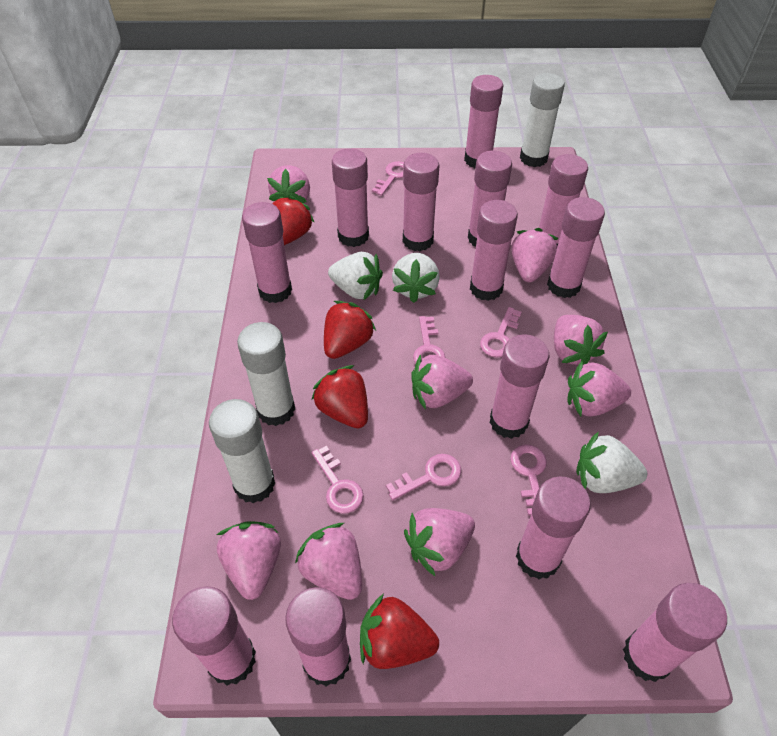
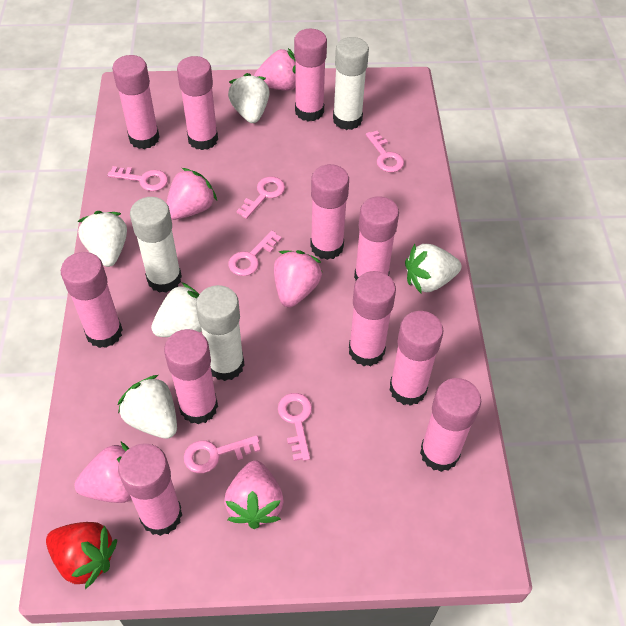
pink glue stick: [172,586,256,686] [242,202,292,303] [285,587,351,686] [332,148,369,247] [403,153,440,251] [464,75,504,168] [468,151,512,246] [470,200,518,301] [490,334,549,439] [516,476,591,579] [539,154,588,246] [547,197,605,298] [623,583,727,682] = 13 -> [61,252,123,348] [112,55,160,149] [118,443,182,536] [164,329,218,424] [177,56,218,150] [294,29,327,122] [310,164,349,260] [349,271,396,366] [354,196,399,282] [389,311,443,406] [420,378,481,472] = 11
pink strawberry: [217,521,281,600] [267,165,310,203] [295,523,362,600] [404,508,475,576] [411,354,473,410] [511,228,559,283] [554,315,608,365] [567,361,631,417] = 8 -> [74,442,132,503] [167,168,217,220] [224,460,284,529] [254,48,296,91] [274,250,322,308] = 5
red strawberry: [272,196,314,245] [312,365,368,428] [324,301,376,359] [360,593,439,669] = 4 -> [46,522,117,589] = 1
white strawberry: [328,252,383,300] [392,253,440,303] [576,431,647,493] = 3 -> [77,211,127,267] [118,375,177,439] [151,282,202,337] [228,73,270,123] [405,243,462,293] = 5

